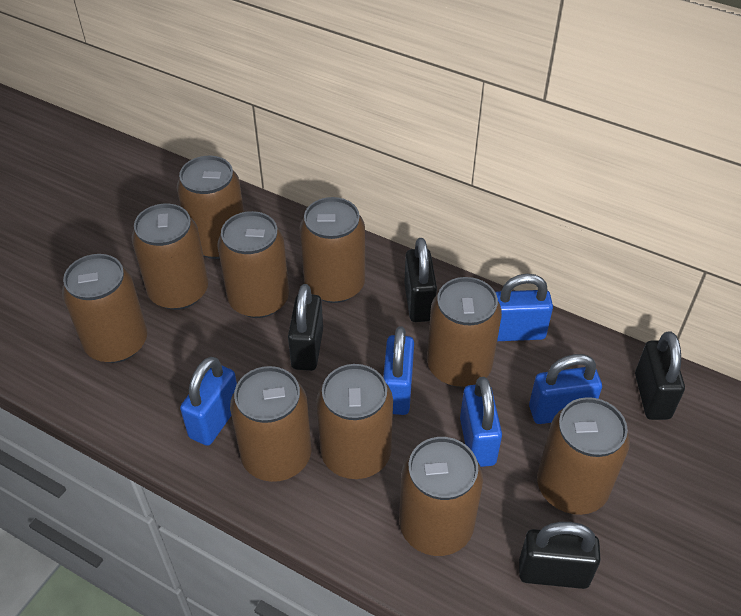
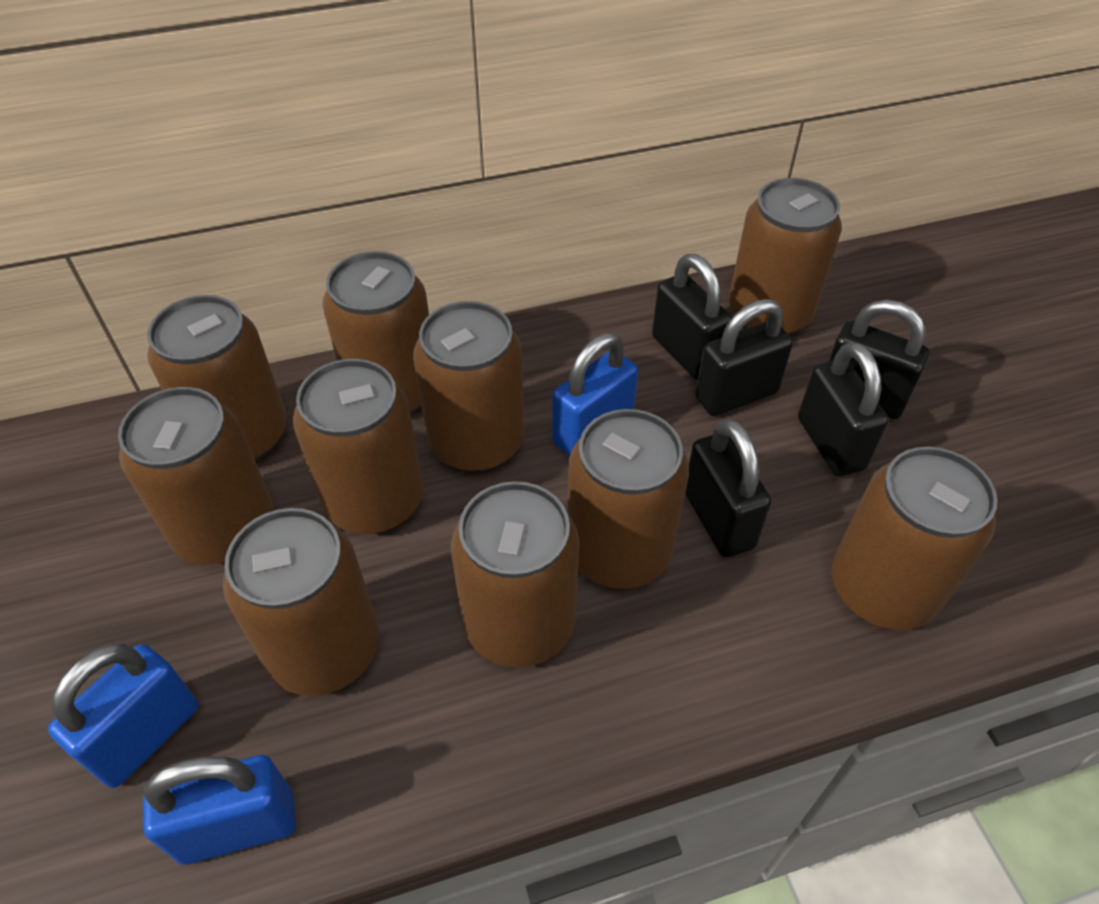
black padlock: [288,284,323,371] [404,238,437,322] [519,522,600,589] [635,331,685,420] = 4 -> [652,254,732,380] [685,419,771,558] [695,299,793,416] [798,342,889,476] [828,300,930,419] = 5
blue padlock: [180,357,237,446] [383,326,414,415] [460,377,502,467] [495,274,553,341] [529,354,602,424] = 5 -> [48,644,198,788] [143,755,296,865] [552,333,638,456] = 3

